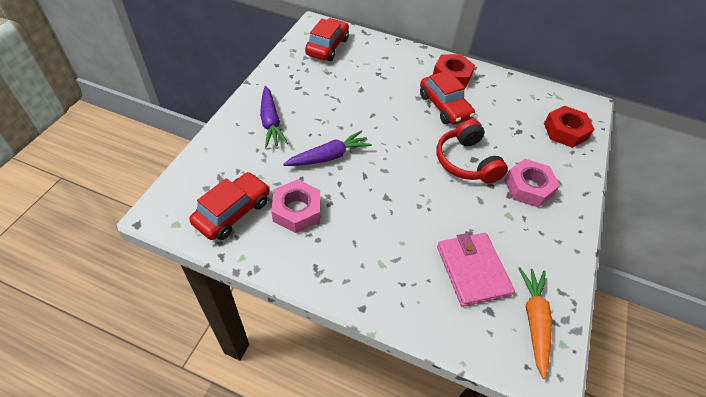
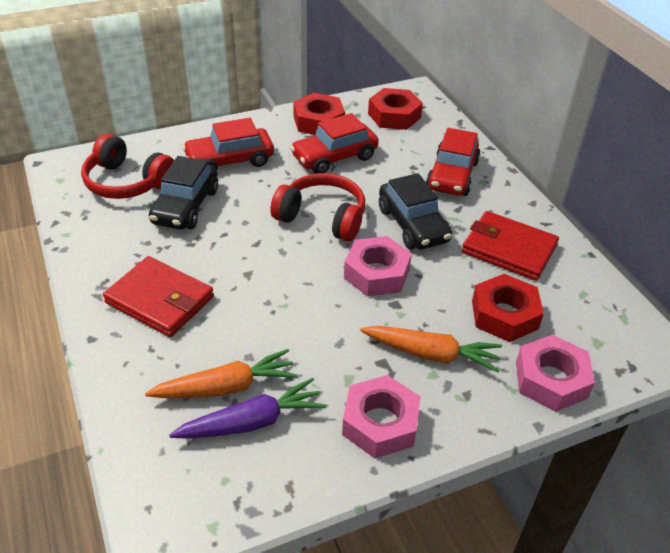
black car: none = 0 -> [149,156,218,230] [379,173,452,249] = 2
orange carrot: [518,267,552,379] = 1 -> [145,349,298,398] [360,326,502,373] = 2
pink nut: [271,179,320,233] [504,159,560,207] = 2 -> [342,375,421,458] [344,236,412,297] [516,335,595,412] = 3
pink wallet: [437,233,515,307] = 1 -> none = 0
purple carrot: [260,86,288,147] [283,130,372,166] = 2 -> [169,378,326,439] = 1
red headphones: [437,119,508,183] = 1 -> [81,134,174,199] [270,173,365,242] = 2
red nut: [433,54,475,88] [544,106,594,148] = 2 -> [293,93,345,135] [368,88,423,130] [472,274,544,342] = 3
red wallet: none = 0 -> [103,256,214,337] [462,211,559,281] = 2

